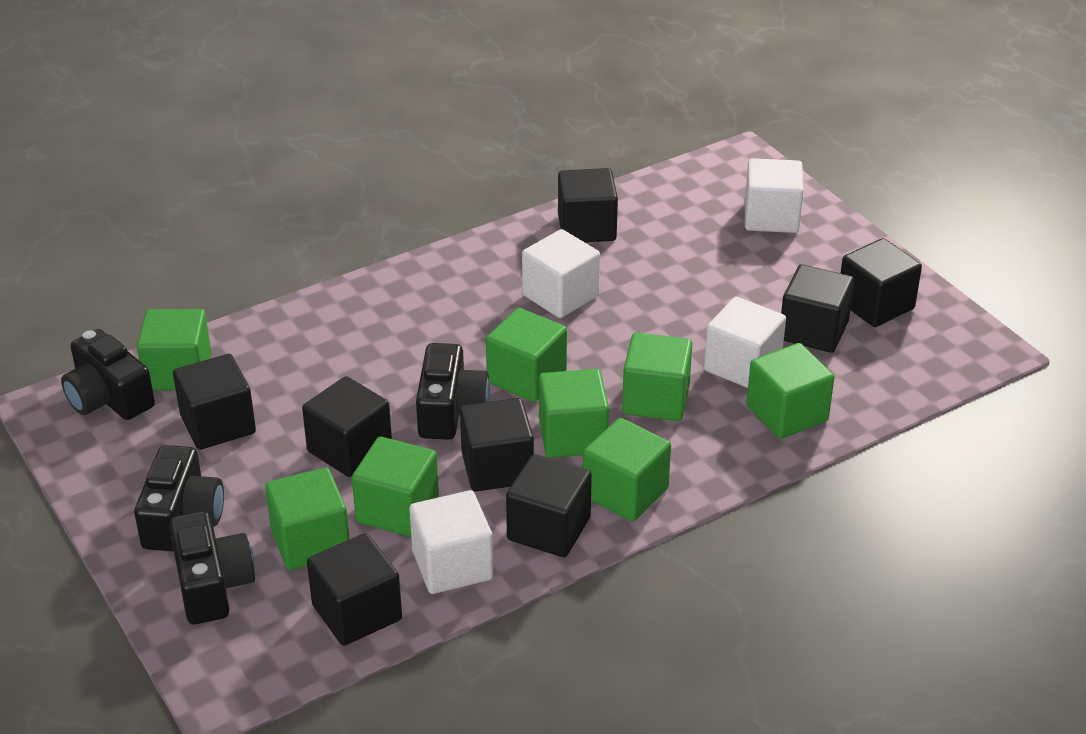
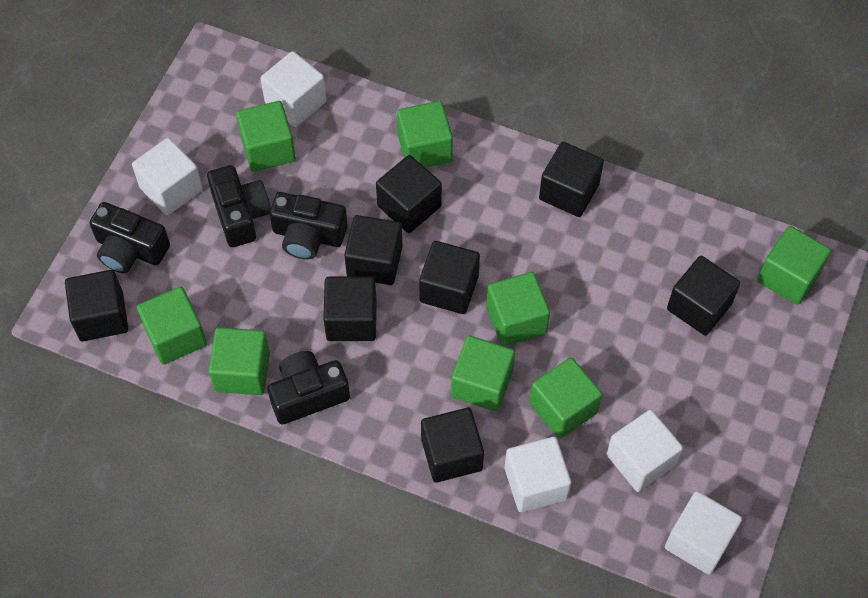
white cube: [410,490,493,594] [522,229,600,318] [704,297,786,388] [745,158,804,233] = 4 -> [132,138,203,215] [261,51,327,127] [505,437,571,512] [607,410,683,492] [665,491,742,575] = 5

